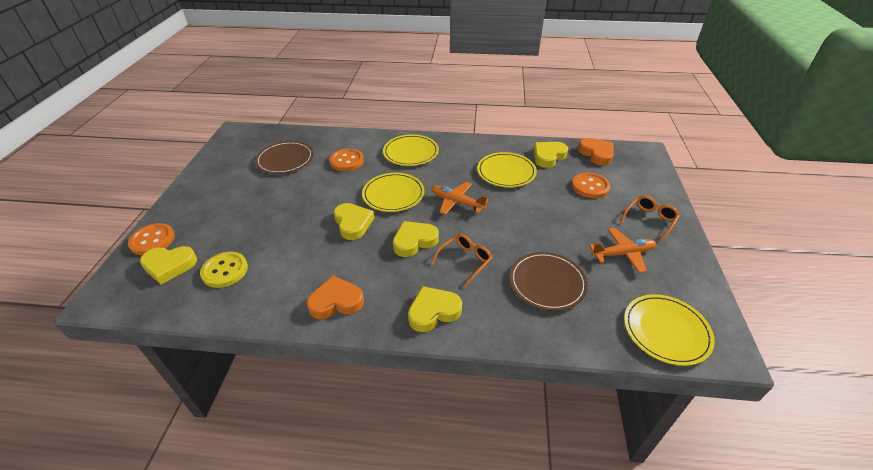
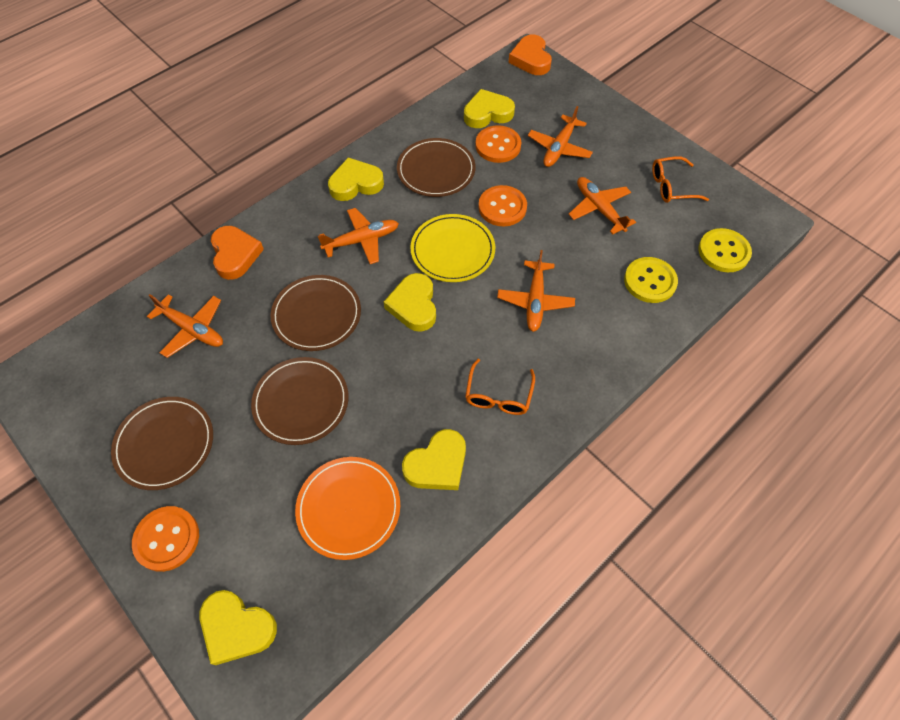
brown plate: [255,141,313,174] [510,252,588,311] = 2 -> [111,397,213,490] [251,357,348,445] [271,275,361,351] [397,138,476,197] = 4
orange plane: [431,182,489,215] [589,228,657,273] = 2 -> [147,294,223,358] [318,208,399,264] [497,250,575,332] [528,106,593,167] [569,177,636,234] = 5
orange plate: none = 0 -> [295,457,400,560] = 1
yellow button: [200,252,248,288] = 1 -> [624,257,678,303] [698,228,752,272] = 2
yellow plate: [362,173,425,212] [383,134,439,166] [477,152,537,187] [624,294,715,366] = 4 -> [410,214,495,282] = 1

